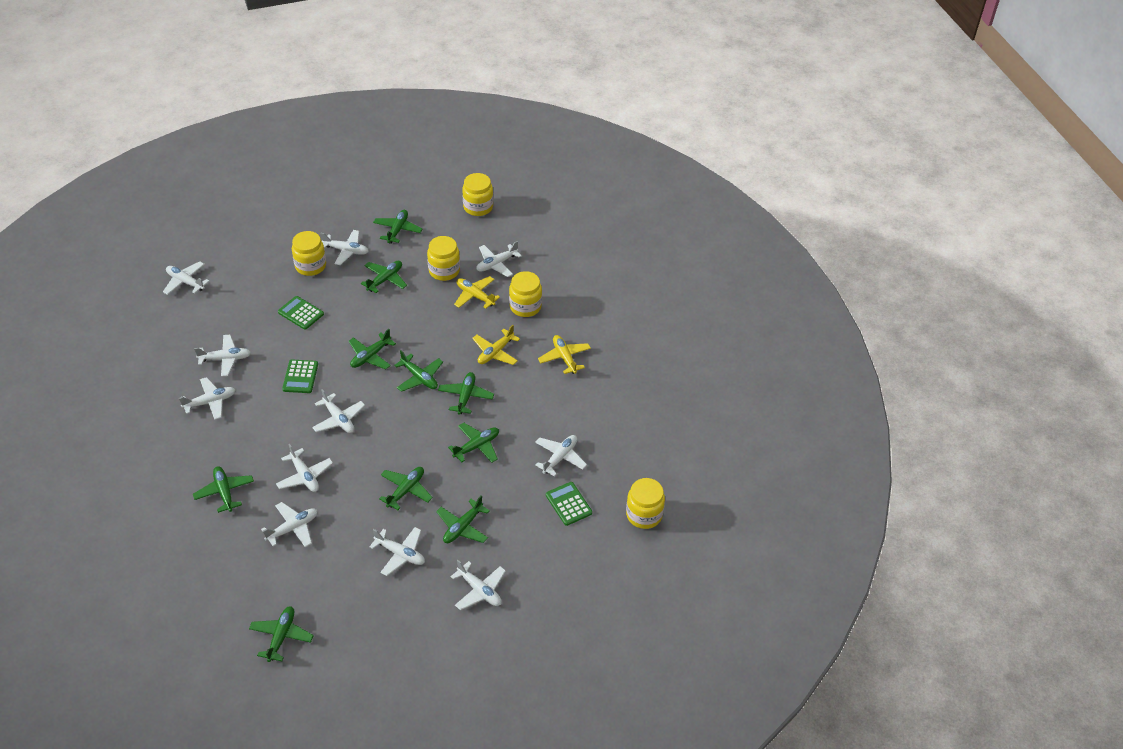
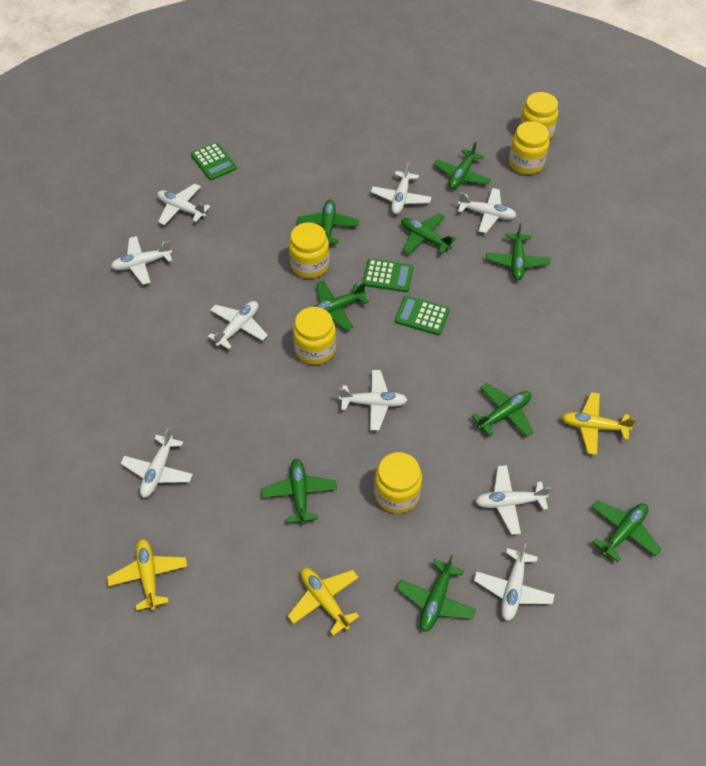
green plane: [193,466,254,513] [249,606,314,662] [348,329,396,369] [361,261,407,293] [373,210,423,244] [379,467,433,510] [394,350,443,392] [436,495,490,543] [438,372,494,415] [448,423,499,463] = 10 -> [261,459,337,525] [297,200,359,244] [314,281,369,331] [397,555,476,632] [401,213,456,254] [433,141,491,189] [471,383,534,437] [486,223,550,280] [592,500,662,562] = 9
white plane: [163,261,209,295] [179,377,235,420] [194,335,251,377] [261,502,318,547] [276,444,333,492] [312,389,365,433] [321,230,368,265] [369,527,425,576] [450,560,506,610] [476,241,522,277] [535,435,587,477] = 11 -> [111,236,172,285] [120,428,193,498] [157,184,211,225] [208,301,268,349] [339,370,407,431] [371,162,432,214] [458,188,517,233] [474,543,555,621] [475,465,551,535] = 9

